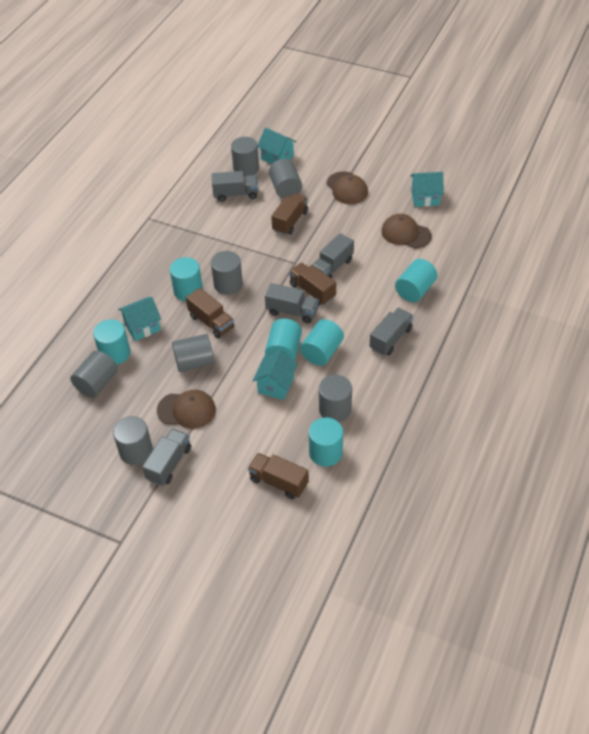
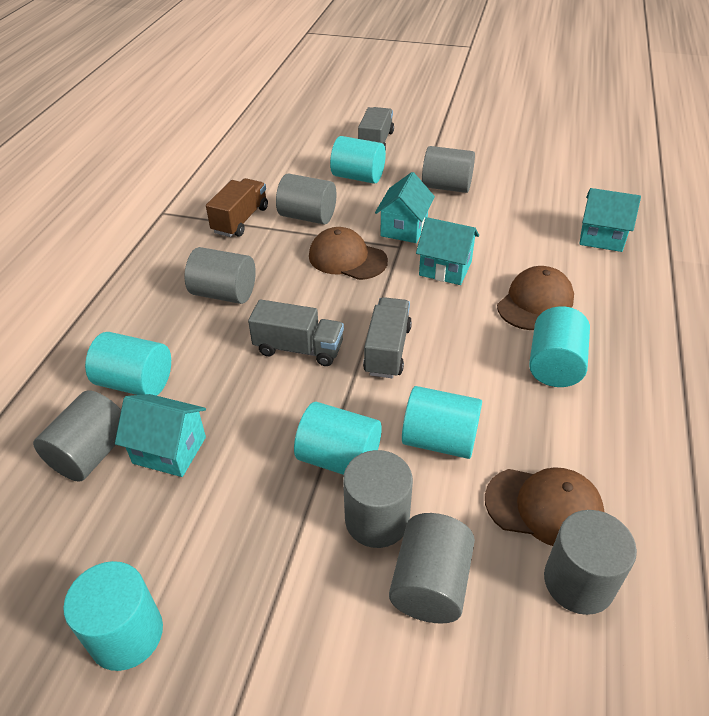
brown truck: [186,288,234,339] [248,453,309,499] [271,193,308,235] [289,263,336,306] = 4 -> [206,178,268,237] = 1
grey truck: [142,428,191,486] [212,171,258,202] [265,283,319,324] [312,233,354,279] [369,308,413,356] = 5 -> [248,299,344,366] [358,107,394,151] [363,297,412,378] = 3

